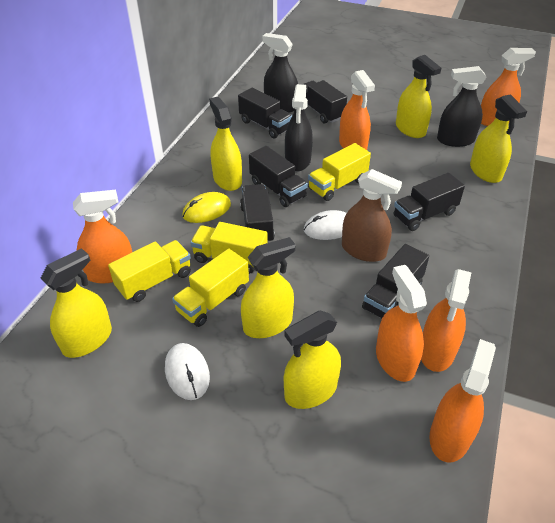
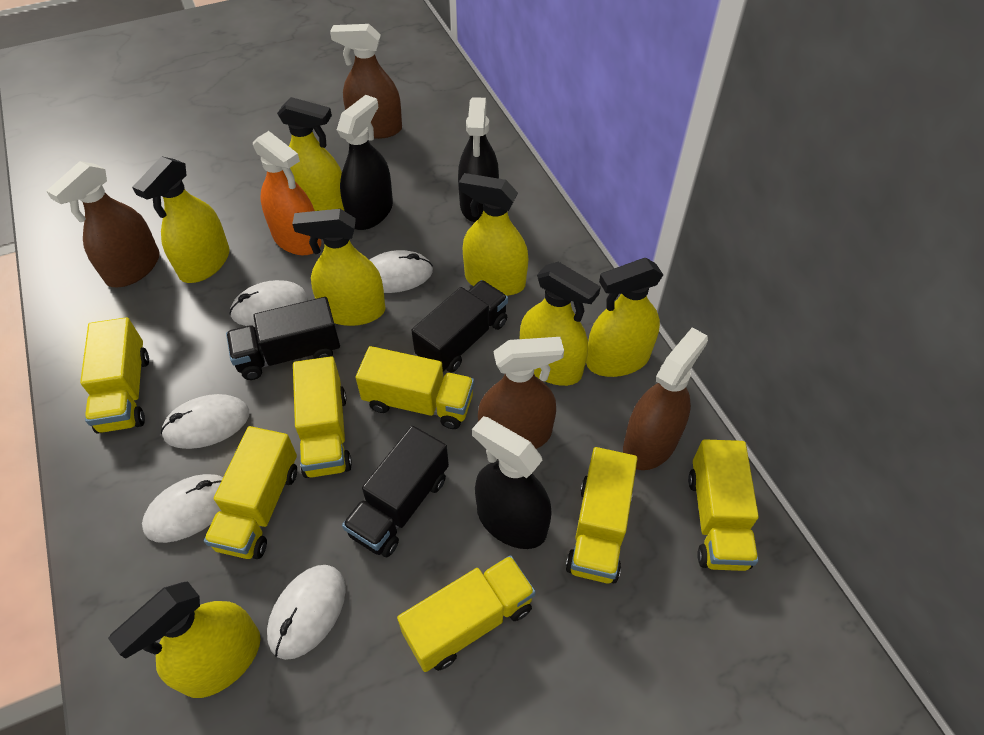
black truck: [238,88,292,138] [240,184,275,243] [249,146,308,207] [301,80,347,124] [362,244,429,318] [394,173,465,231] = 6 -> [226,297,340,380] [342,426,449,557] [411,280,508,373] = 3
brown spray bottle: [342,169,402,262] = 1 -> [46,161,160,287] [330,24,402,139] [478,337,564,449] [623,327,708,470] = 4
orange spray bottle: [73,190,132,284] [339,70,375,150] [376,265,427,382] [421,269,472,372] [429,339,496,462] [481,48,536,126] = 6 -> [253,131,322,256] = 1
white mouse: [165,343,210,400] [304,210,347,240] = 2 -> [142,474,223,543] [161,394,249,449] [229,280,308,327] [267,565,346,660] [370,250,433,293] = 5
yellow mouse: [182,192,231,223] = 1 -> none = 0
yellow spray bottle: [40,248,112,358] [209,97,242,191] [241,237,296,338] [284,310,341,409] [396,55,441,138] [470,94,527,183] = 6 -> [108,581,261,698] [132,156,230,283] [277,97,344,211] [292,209,385,326] [459,173,528,296] [520,262,601,386] [586,258,663,377] = 7
yellow truck: [108,240,191,302] [172,249,249,327] [190,222,268,274] [308,143,371,201] = 4 -> [80,317,149,434] [204,426,297,559] [293,356,352,478] [356,346,474,429] [397,555,536,672] [566,447,637,584] [688,439,759,571] = 7

